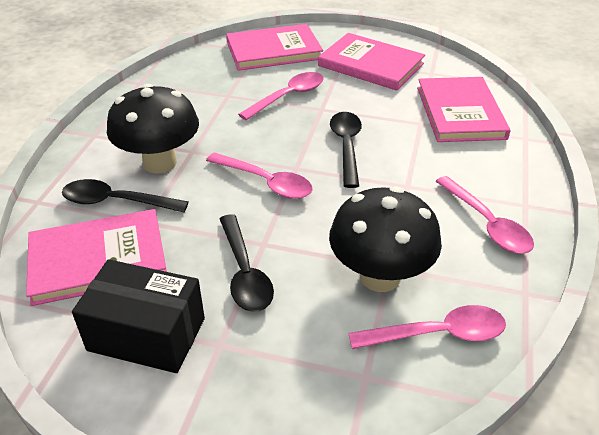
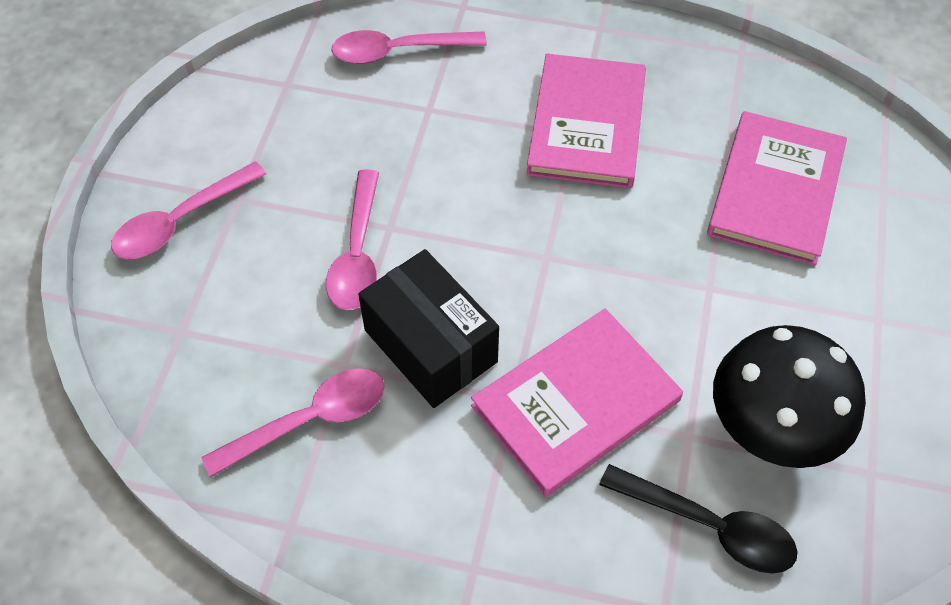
black mushroom: [107,84,199,174] [329,187,442,292] = 2 -> [713,325,866,468] = 1
black spoon: [62,179,189,212] [220,214,274,312] [330,112,362,188] = 3 -> [599,464,798,574] = 1
pink book: [26,209,167,306] [226,24,323,71] [318,33,425,91] [417,77,511,142] = 4 -> [471,308,683,497] [526,54,646,188] [707,111,847,265] = 3

